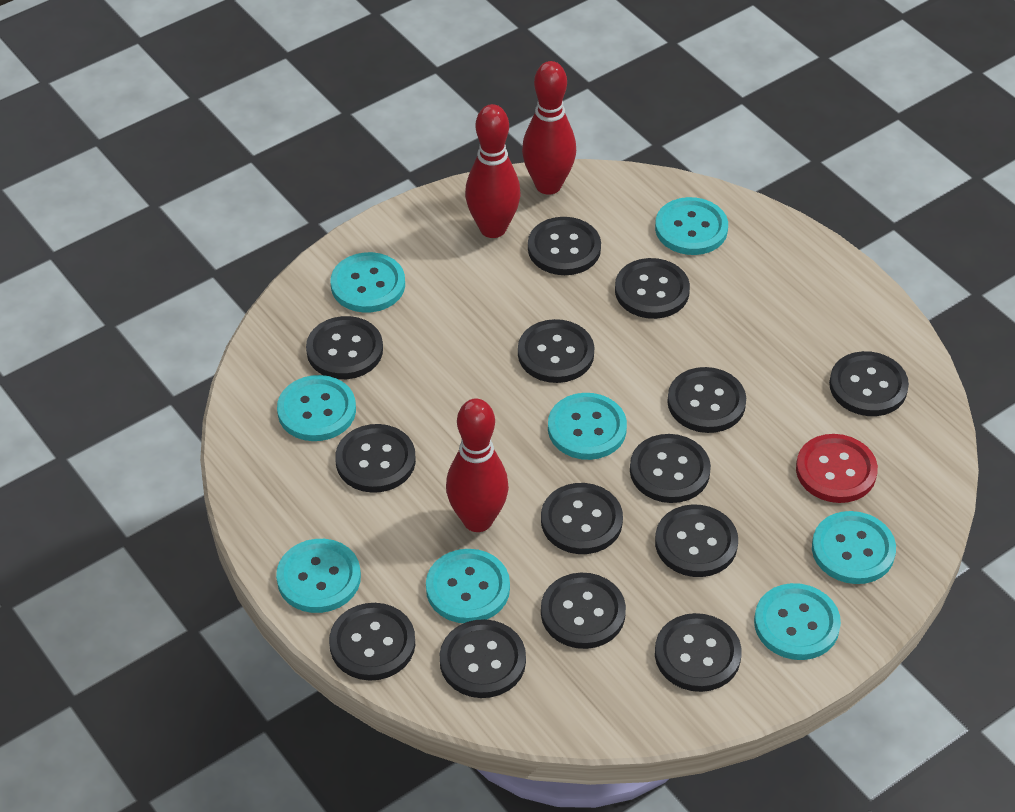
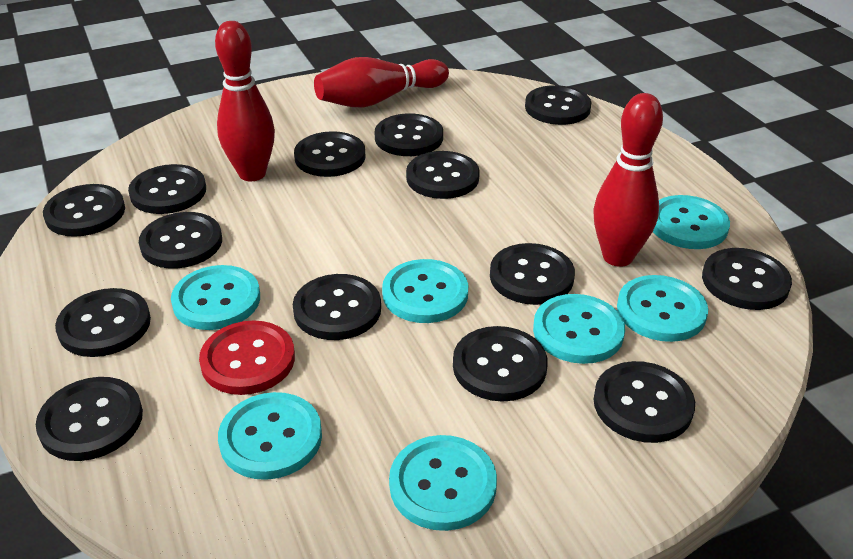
turquoise button: [276,539,361,613] [277,375,356,441] [331,252,405,313] [426,549,510,623] [548,393,627,460] [655,197,728,255] [754,583,841,660] [812,511,896,584] = 8 -> [171,265,260,330] [218,392,322,480] [382,259,468,323] [389,435,497,531] [533,294,625,364] [617,275,708,342] [653,195,730,249] = 7

